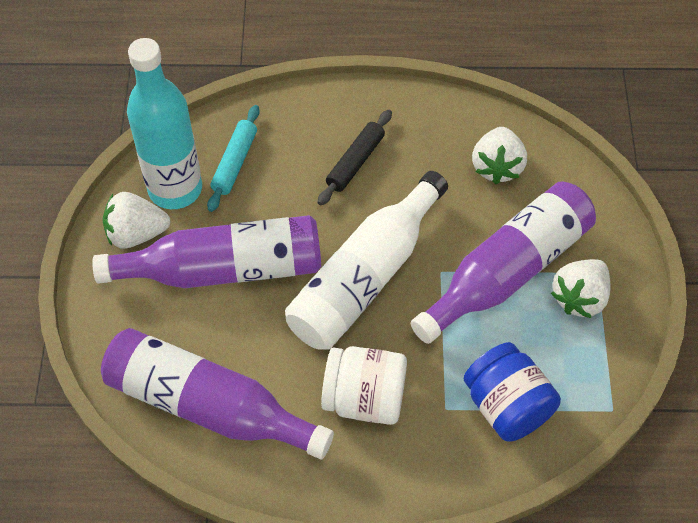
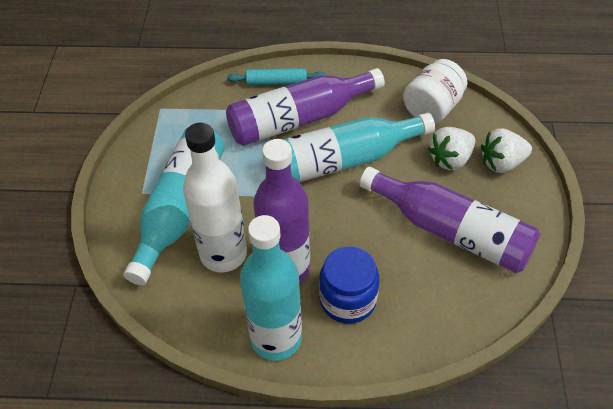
black rolling pin: [317,110,392,205] = 1 -> none = 0
turquoise bottle: [127,38,202,209] = 1 -> [124,127,225,285] [240,215,302,361] [284,113,435,182] = 3
white strawberry: [103,192,170,249] [472,127,527,184] [551,259,610,318] = 3 -> [428,127,475,170] [481,129,532,173] = 2

